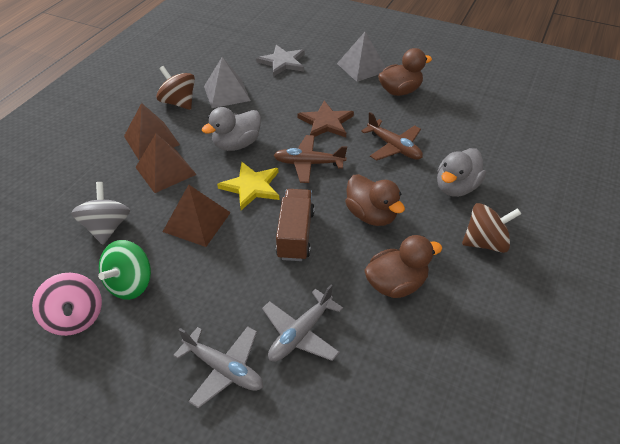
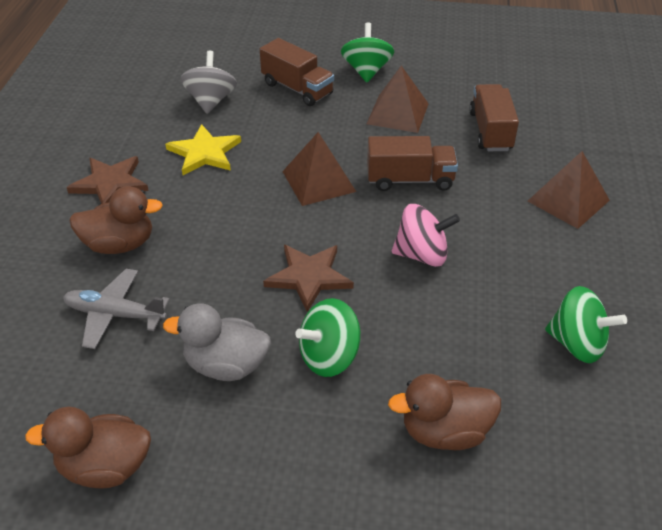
brown plane: [273,135,347,183] [361,112,423,161] = 2 -> none = 0
brown spinning top: [156,66,195,110] [462,203,521,253] = 2 -> none = 0
brown star: [297,101,354,137] = 1 -> [67,156,149,204] [263,245,354,312] = 2
brown truck: [276,189,315,261] = 1 -> [260,38,334,106] [367,136,458,191] [469,84,519,151] = 3
green spinning top: [98,240,151,300] = 1 -> [295,298,360,377] [341,22,394,82] [545,286,627,363] = 3
grey duck: [202,107,261,151] [437,148,486,197] = 2 -> [163,303,271,381] = 1
grey plane: [173,326,263,409] [262,285,343,362] = 2 -> [63,269,170,349] = 1
grey pyramid: [204,57,251,108] [337,32,386,82] = 2 -> none = 0
grey star: [256,45,305,77] = 1 -> none = 0

